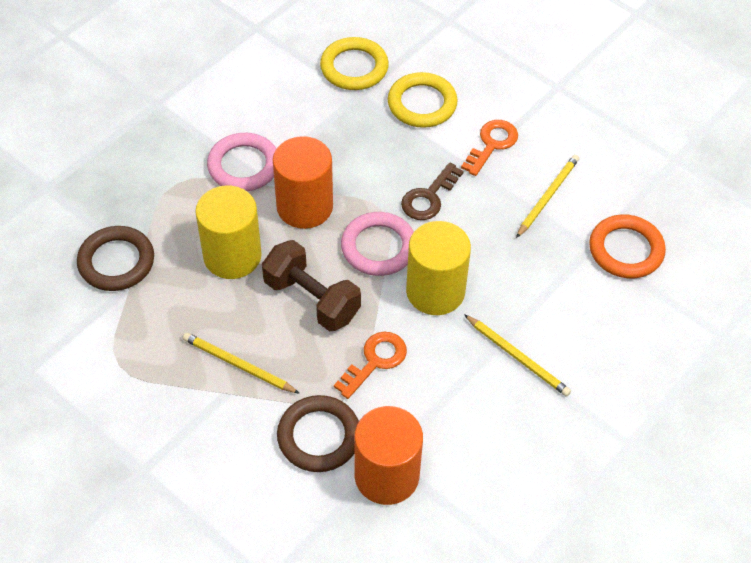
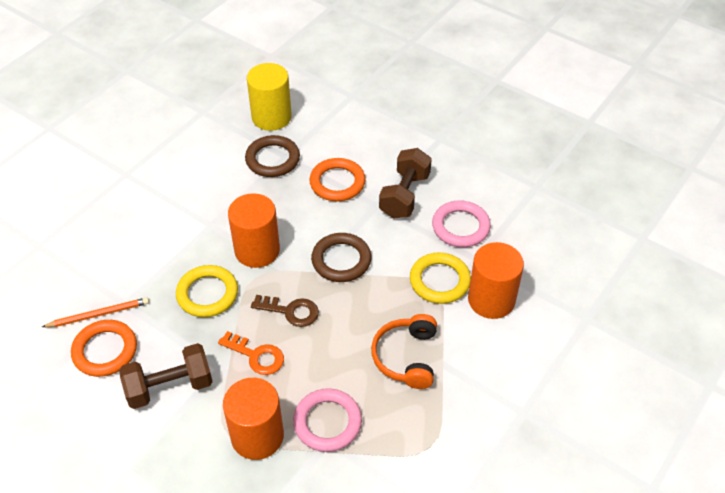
brown dumbbell: [262,240,361,332] = 1 -> [119,343,213,409] [379,148,432,219] = 2
orange cylinder: [273,136,333,229] [354,406,423,505] = 2 -> [223,378,284,460] [228,193,280,268] [468,242,524,319] = 3
orange headphones: none = 0 -> [371,314,437,389] = 1
orange key: [334,332,407,399] [461,120,518,176] = 2 -> [218,331,284,375] = 1
orange pencil: none = 0 -> [42,297,149,327] = 1
orange ring: [589,214,666,278] = 1 -> [71,320,137,377] [309,158,366,201] = 2
yellow cylinder: [195,185,262,279] [406,221,471,315] = 2 -> [247,63,292,131] = 1
yellow pencil: [183,332,300,394] [464,314,571,397] [516,155,579,238] = 3 -> none = 0

